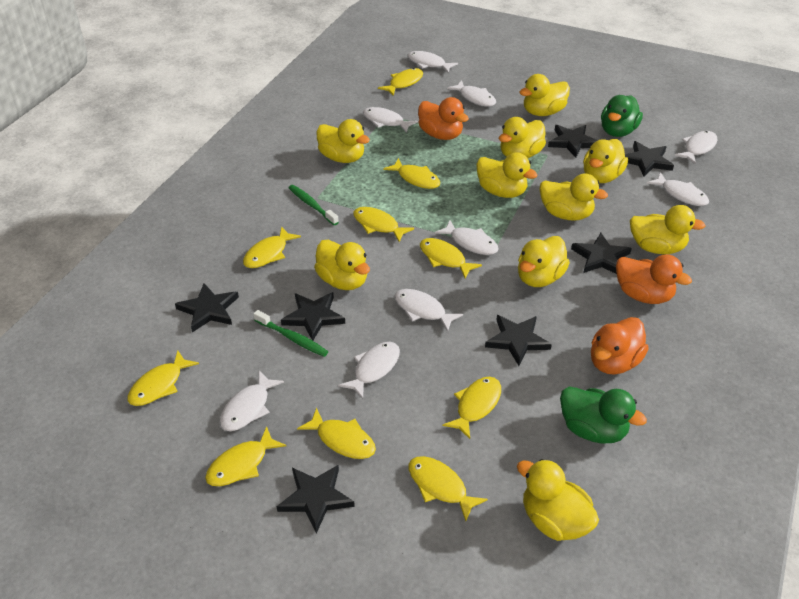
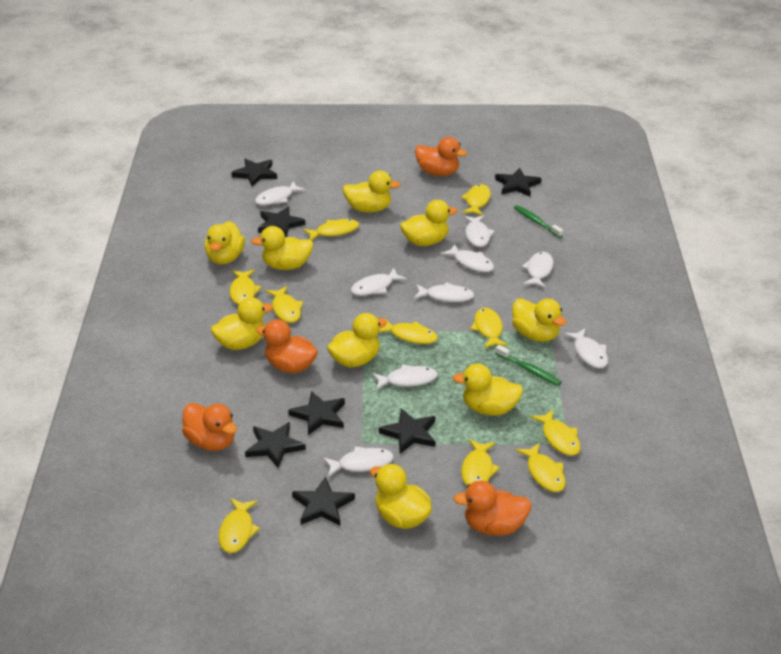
green duck: [560,387,647,444] [601,95,643,137] = 2 -> none = 0
orange duck: [418,97,469,140] [591,317,649,375] [616,254,692,304] = 3 -> [182,403,237,451] [256,319,318,373] [415,137,467,176] [453,481,532,536] = 4
yellow duck: [314,240,370,290] [316,119,370,163] [476,152,538,198] [499,117,546,158] [517,459,599,541] [518,236,570,287] [519,74,570,116] [539,174,608,221] [583,139,628,183] [630,205,706,254] = 10 -> [205,221,245,264] [211,297,273,350] [251,226,314,270] [327,313,387,368] [343,170,400,213] [370,464,432,529] [400,200,457,246] [452,364,523,416] [512,298,567,342] = 9

